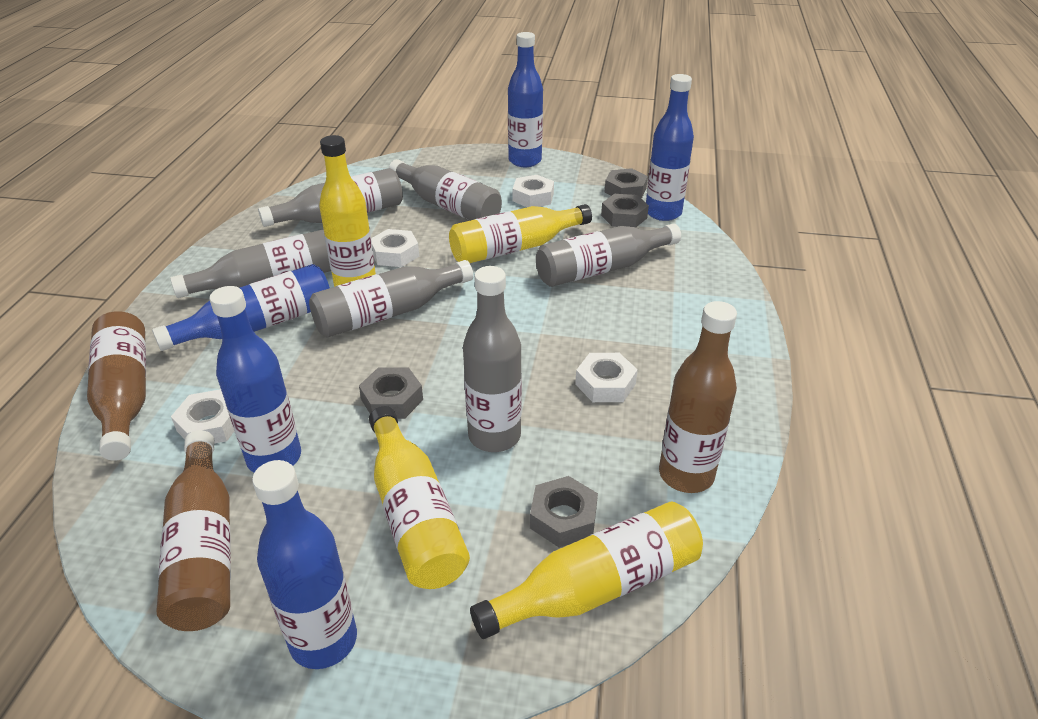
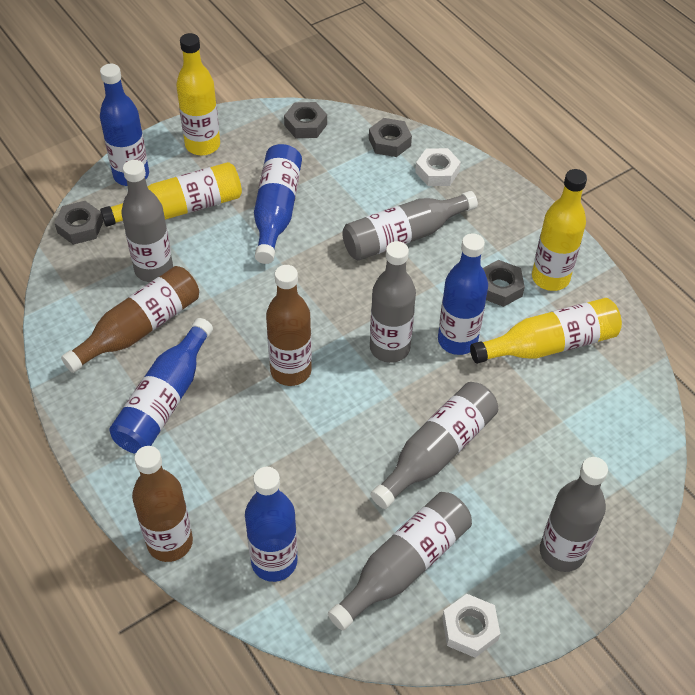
white nut: [171,389,234,444] [371,229,419,267] [513,175,554,207] [575,353,638,402] = 4 -> [415,148,461,186] [442,594,500,658] = 2

